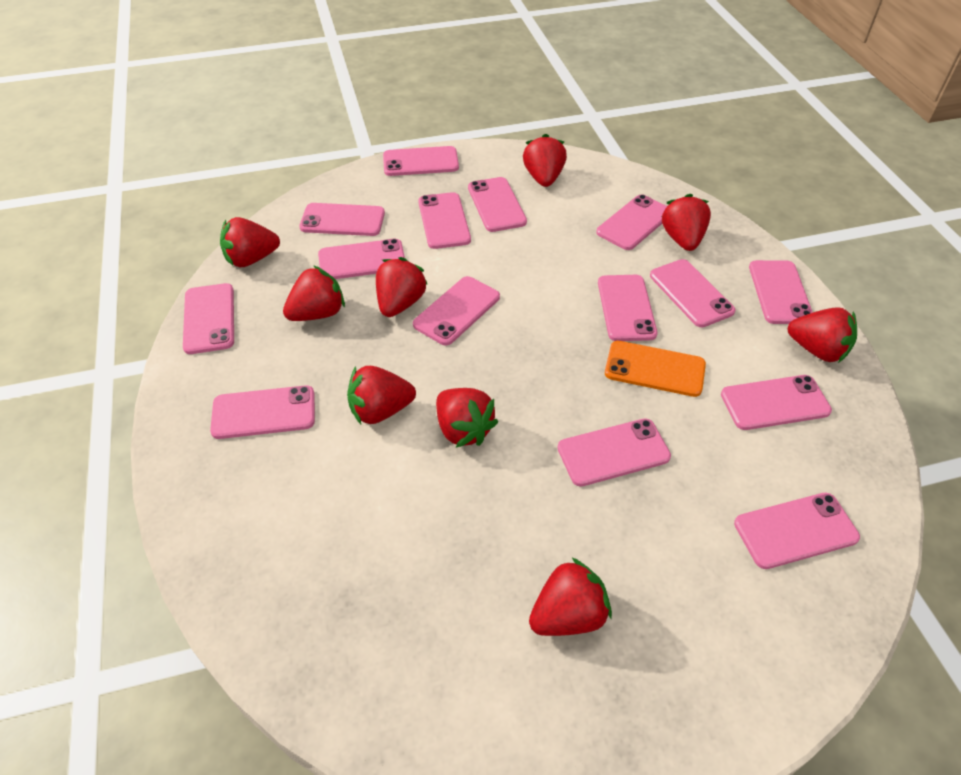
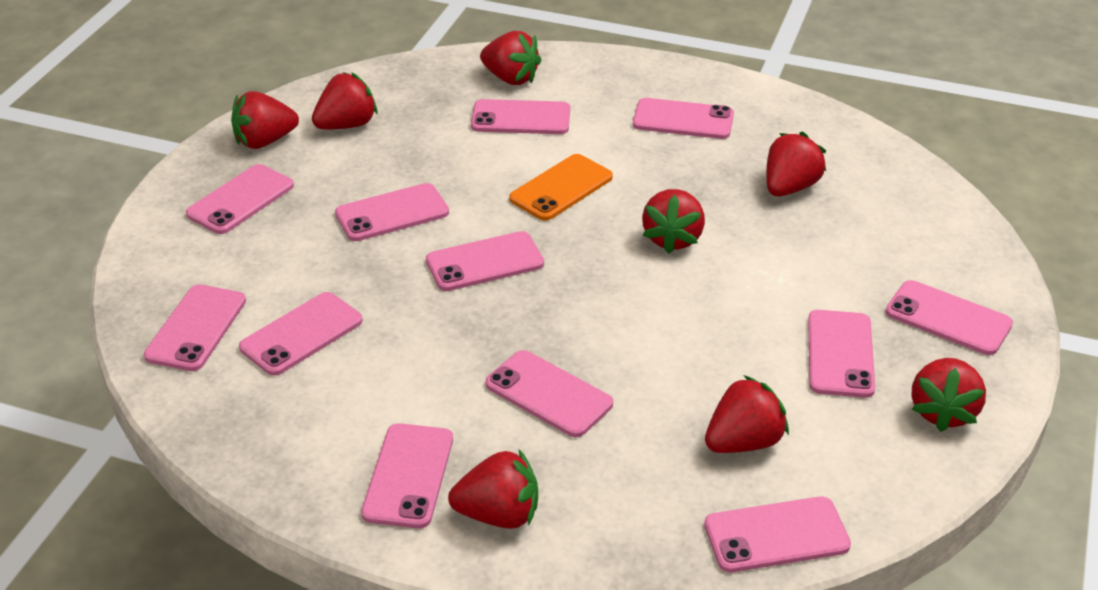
pink phone: [183,283,234,354] [210,385,315,439] [299,203,385,236] [318,239,405,279] [383,146,459,176] [413,276,500,345] [418,192,471,249] [468,177,527,232] [558,418,671,487] [596,194,667,250] [598,275,657,341] [650,259,736,327] [721,375,832,430] [734,493,860,569] [749,260,813,324] = 15 -> [144,284,246,371] [186,164,294,234] [239,292,363,376] [335,183,449,241] [361,423,453,528] [426,231,544,291] [471,99,570,134] [485,350,613,437] [633,98,734,139] [704,497,851,572] [808,310,875,398] [885,280,1013,355] = 12
red strawberry: [220,217,280,267] [283,265,345,321] [347,366,416,424] [376,257,428,317] [436,388,498,447] [523,134,567,187] [529,558,612,636] [662,194,711,251] [788,307,857,363] = 9 -> [231,91,299,149] [312,72,378,129] [448,449,538,529] [480,31,542,85] [642,189,705,254] [705,375,789,453] [766,132,826,196] [911,358,986,432] = 8

